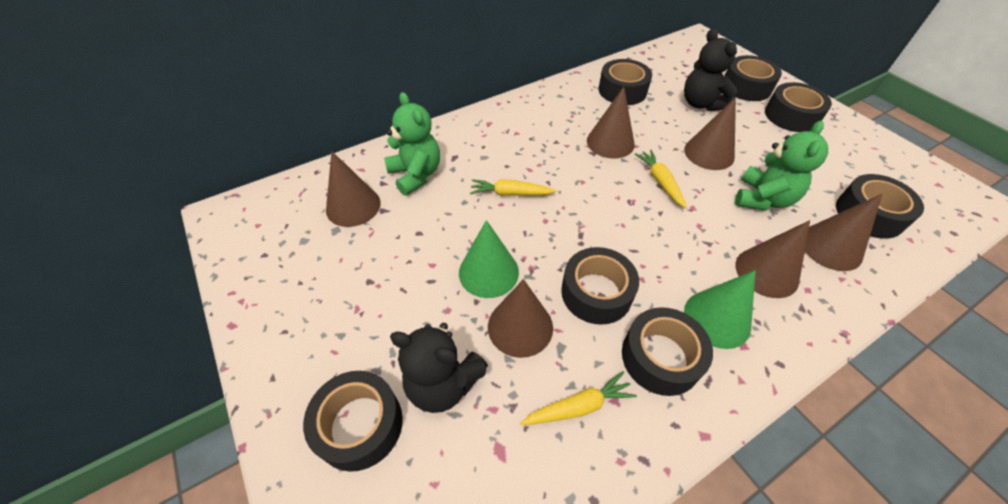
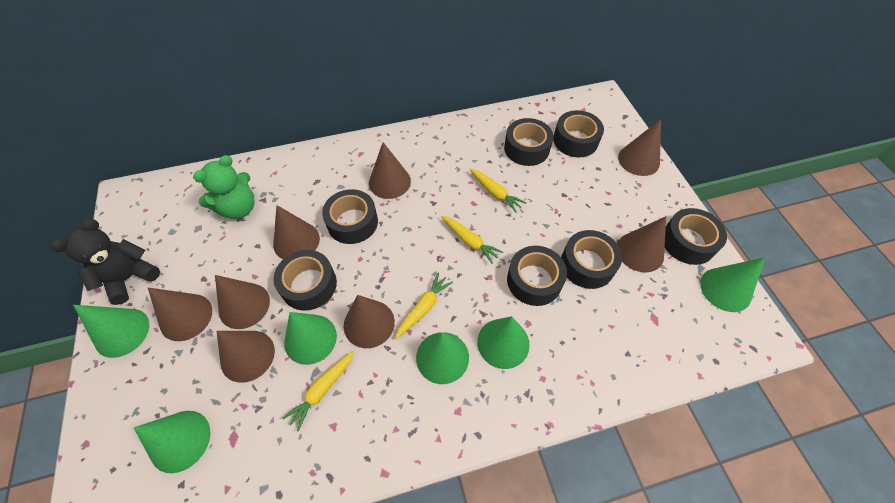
black teddy bear: [390,323,488,413] [684,29,738,111] = 2 -> [51,219,160,305] = 1
brown cone: [326,151,381,227] [488,279,553,358] [587,87,635,158] [684,97,736,170] [735,220,810,298] [805,194,882,271] = 6 -> [148,288,212,341] [215,275,270,329] [217,331,275,383] [273,205,320,259] [344,295,395,348] [369,142,411,199] [617,217,666,272] [618,119,661,176] = 8
green cone: [459,220,519,298] [684,270,756,349] = 2 -> [73,305,149,358] [134,411,210,473] [284,312,337,365] [416,332,469,384] [477,316,530,369] [700,257,765,312] = 6
green teddy bear: [384,92,440,196] [735,121,828,211] = 2 -> [193,155,254,219] = 1
yellow carrot: [470,179,556,196] [520,371,637,425] [635,150,687,208] = 3 -> [282,351,354,431] [395,273,453,339] [441,216,503,264] [469,168,526,213] = 4

